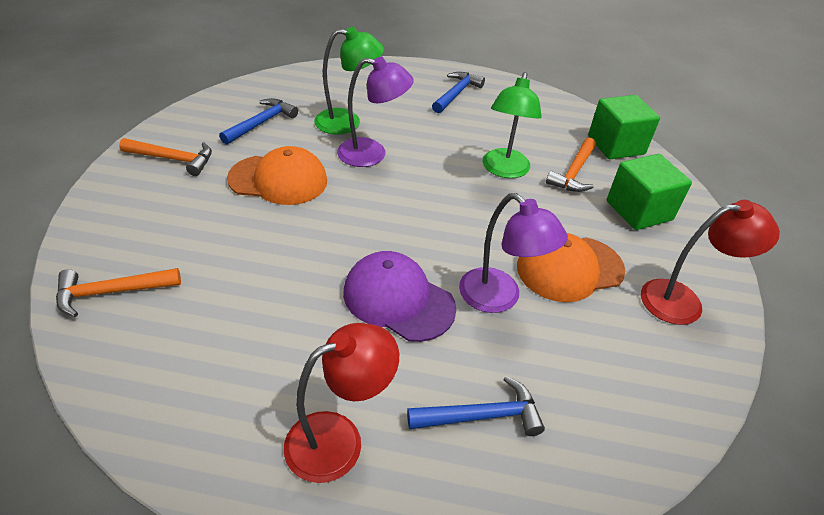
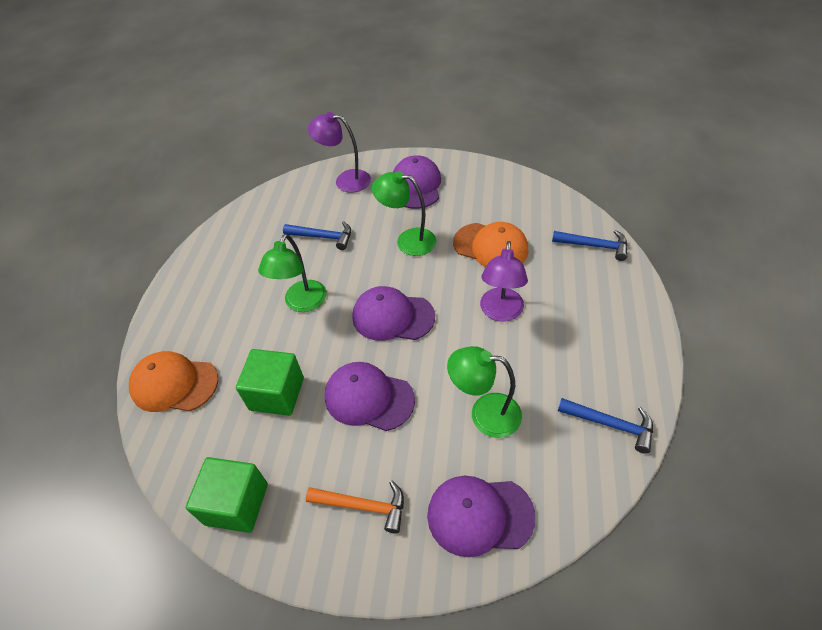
green lamp: [314,27,384,135] [482,72,542,178] = 2 -> [258,234,327,312] [372,171,436,256] [447,346,522,438] = 3
orange hammer: [56,268,181,317] [119,138,212,176] [546,138,596,192] = 3 -> [306,481,404,533] = 1
purple cap: [343,251,456,342] = 1 -> [325,362,415,431] [353,286,435,341] [393,155,441,209] [427,476,535,557] = 4
red lamp: [284,323,399,483] [641,200,780,325] = 2 -> none = 0

